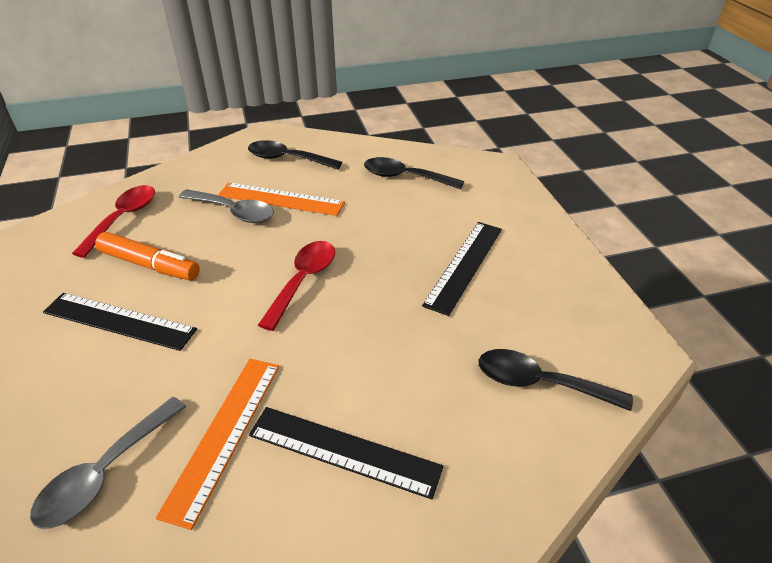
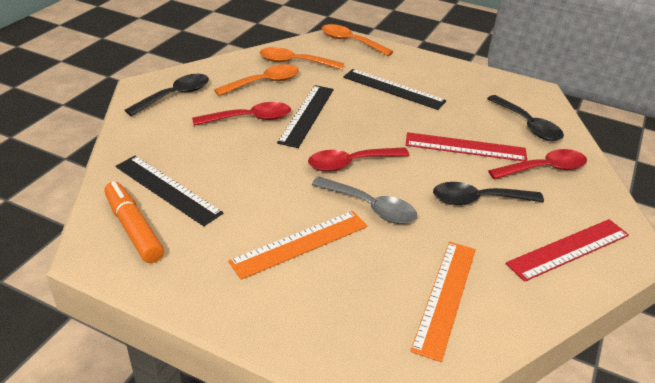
grey spoon: [30,397,186,529] [179,189,274,223] = 2 -> [312,177,417,224] = 1
orange spoon: none = 0 -> [214,64,299,96] [260,47,344,70] [322,24,393,56] = 3
red ruler: none = 0 -> [406,132,527,161] [506,219,629,282] = 2
red spoon: [72,185,155,258] [258,241,335,331] = 2 -> [192,102,291,126] [308,147,410,172] [488,149,587,180] = 3

